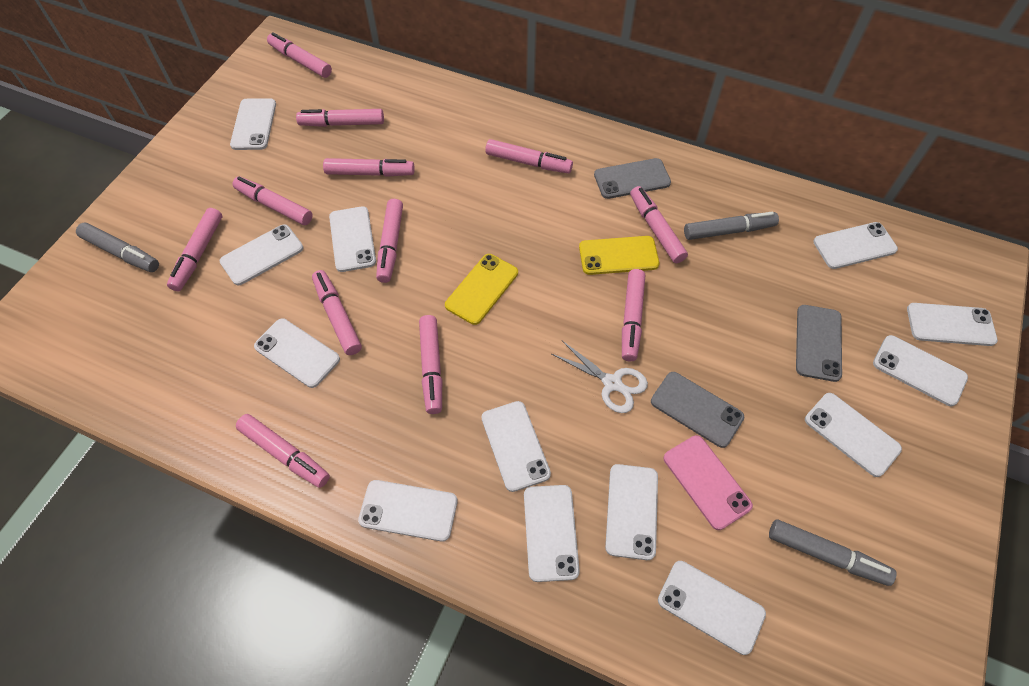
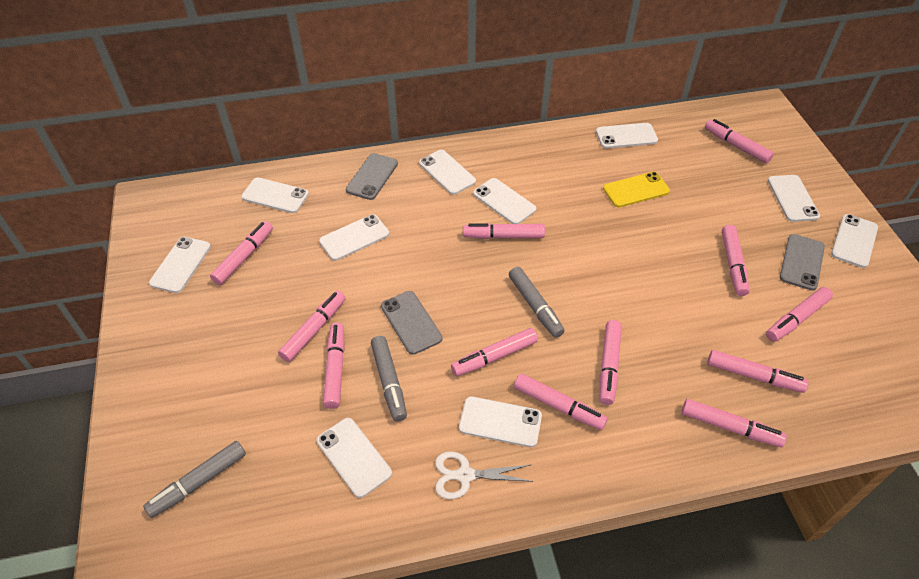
pink phone: [664,435,753,530] = 1 -> none = 0
white phone: [220,224,303,285] [230,98,276,150] [254,318,340,388] [329,206,376,272] [358,480,458,542] [481,401,551,492] [524,485,580,582] [605,464,658,560] [658,561,766,655] [805,393,902,477] [813,222,898,269] [873,335,968,406] [907,303,998,346] = 13 -> [149,237,211,293] [241,177,309,213] [317,418,392,498] [319,214,389,261] [419,150,476,195] [459,396,542,447] [473,178,536,224] [596,123,658,148] [768,175,820,222] [831,214,878,268] = 10
yellow phone: [445,254,518,325] [579,236,659,275] = 2 -> [603,172,670,207] = 1

